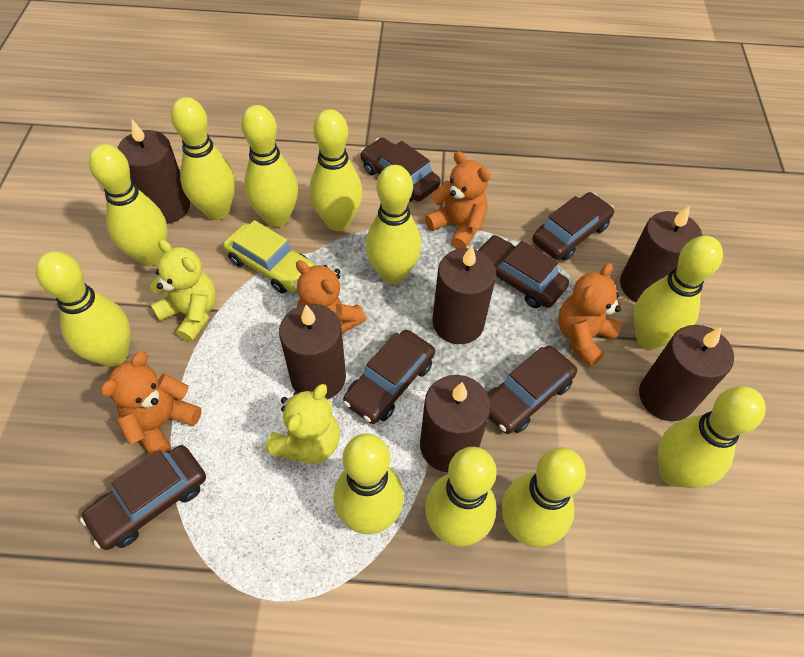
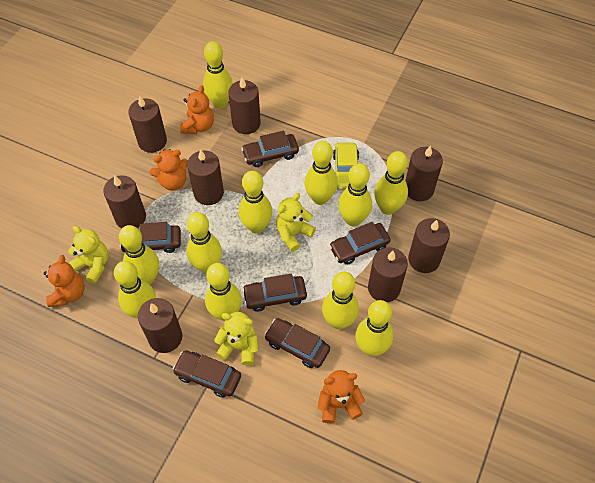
brown candle: [117,120,190,224] [279,304,346,399] [420,375,491,472] [432,245,496,344] [620,205,702,303] [639,325,734,421] = 6 -> [103,175,146,229] [128,95,167,153] [138,298,182,353] [187,149,224,205] [228,77,261,134] [368,247,408,302] [405,145,443,201] [408,218,450,273] = 8
yellow teddy bear: [150,239,216,342] [266,384,340,464] = 2 -> [68,226,109,284] [214,312,259,365] [276,193,316,252] = 3

